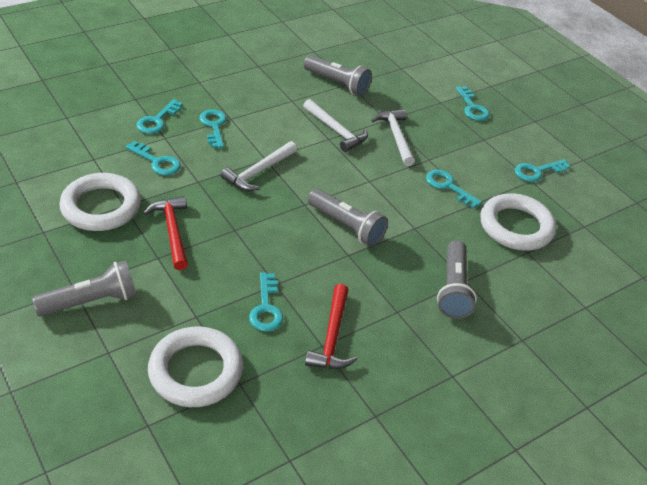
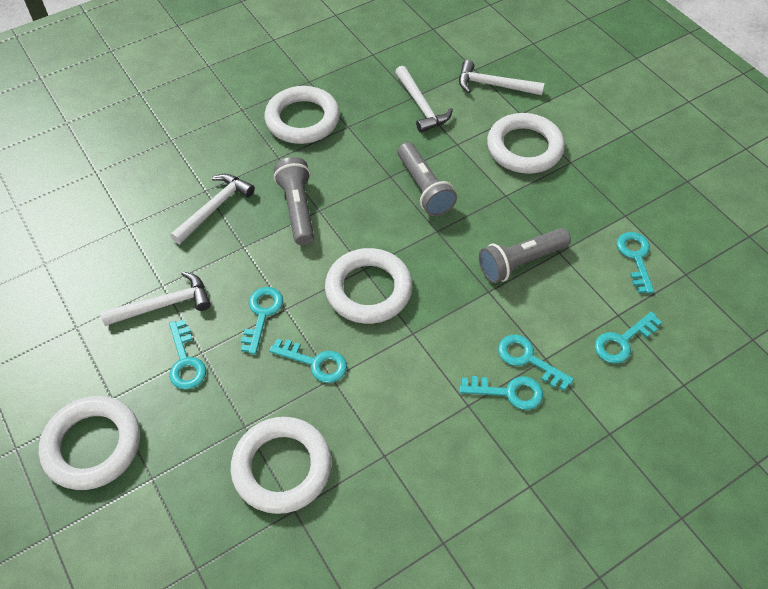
grey flashlight: [32,260,137,317] [304,55,372,96] [308,189,388,247] [437,240,477,319] = 4 -> [274,157,314,245] [398,142,457,216] [479,228,571,283] = 3
red hammer: [144,196,188,270] [305,284,357,369] = 2 -> none = 0
white hammer: [221,141,297,191] [303,99,368,152] [371,109,415,166] = 3 -> [100,272,211,326] [170,174,255,244] [395,66,453,133] [459,60,544,95] = 4
white ring: [59,173,141,231] [148,327,243,407] [480,193,556,251] = 3 -> [39,396,140,490] [231,417,332,514] [264,86,340,144] [325,248,413,324] [487,113,565,174] = 5

